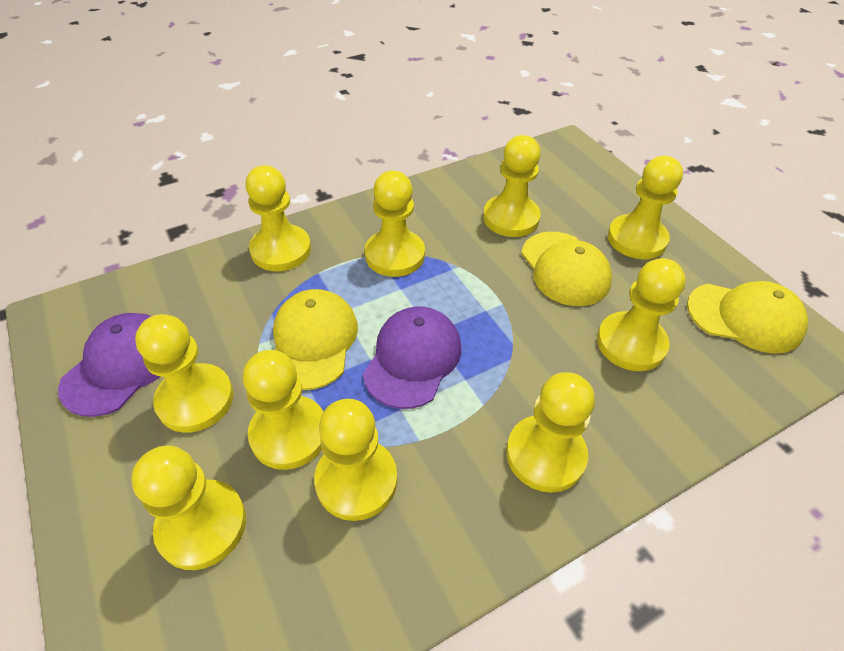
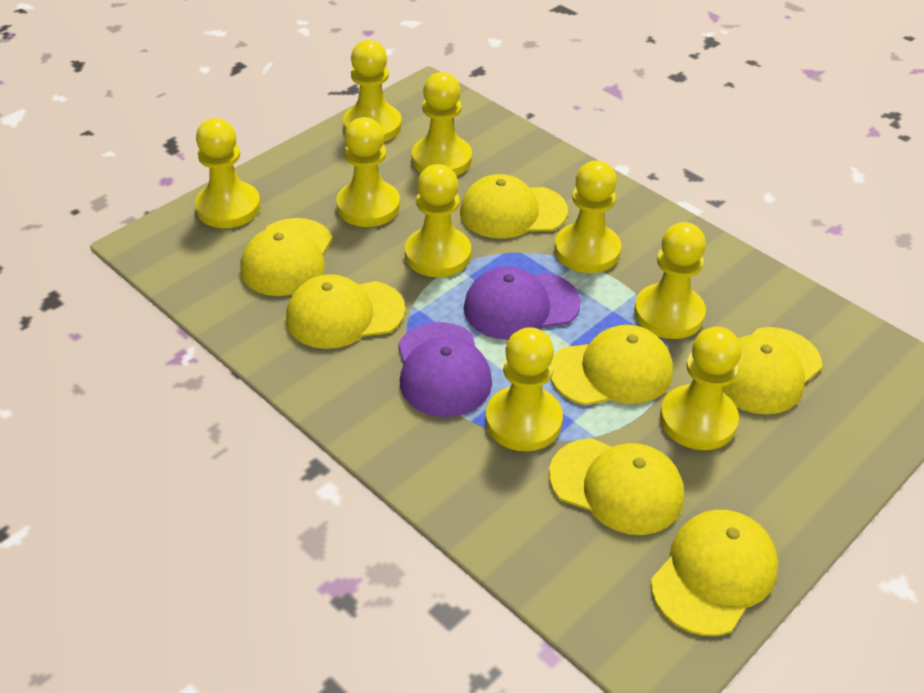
yellow cap: [273,289,358,390] [521,232,612,306] [687,281,808,354] = 3 -> [241,218,332,296] [286,274,405,349] [460,174,568,239] [549,438,684,535] [551,325,673,406] [651,510,778,636] [723,327,822,414] = 7
yellow pawn: [131,445,246,570] [135,314,234,433] [243,350,323,470] [245,165,311,271] [314,399,397,521] [365,171,425,277] [483,135,541,237] [506,372,595,493] [597,258,686,371] [608,156,683,259] = 10 -> [195,118,261,228] [336,117,400,227] [343,40,402,142] [405,164,471,277] [412,72,472,176] [486,327,563,451] [555,161,621,273] [634,222,706,339] [660,327,741,450] = 9

